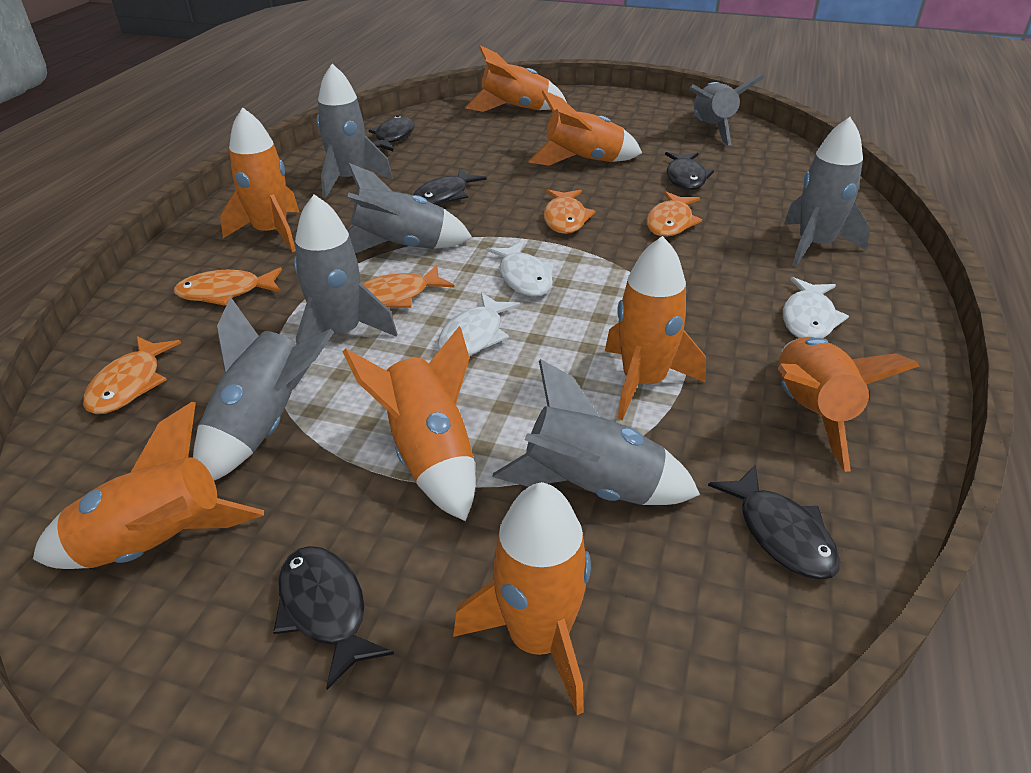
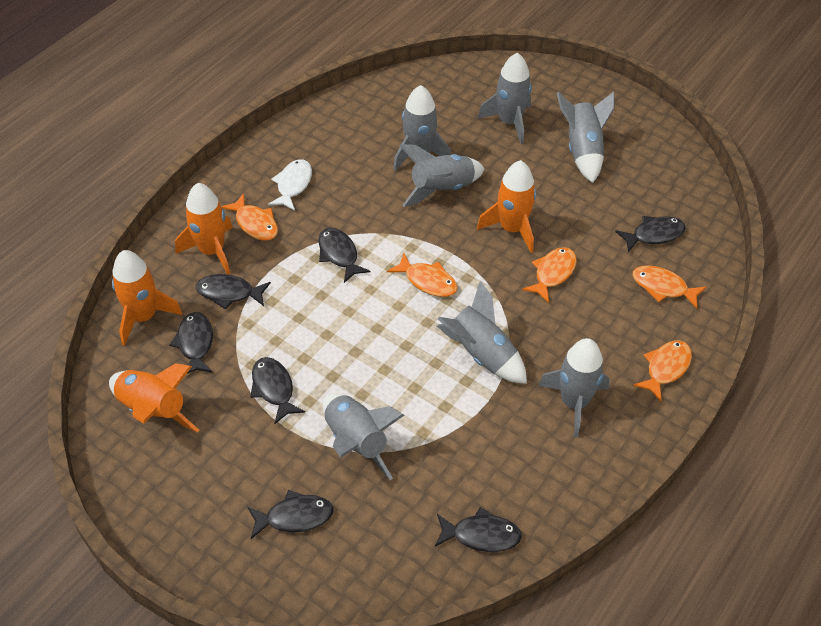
black fish: [273,546,394,690] [369,115,415,151] [414,169,487,205] [665,152,714,190] [708,465,841,580] = 5 -> [169,312,213,373] [196,274,271,310] [247,490,334,539] [250,357,305,424] [318,228,371,283] [435,507,522,552] [615,216,686,252] = 7
orange rocket: [33,402,264,569] [220,107,299,252] [343,326,475,521] [453,482,591,715] [465,45,567,112] [528,90,642,166] [605,236,706,420] [778,337,919,472] = 8 -> [109,363,199,433] [112,250,182,346] [175,183,233,275] [477,160,536,253] = 4
white fish: [438,292,520,356] [486,241,554,297] [783,277,849,338] = 3 -> [268,159,312,211] = 1

